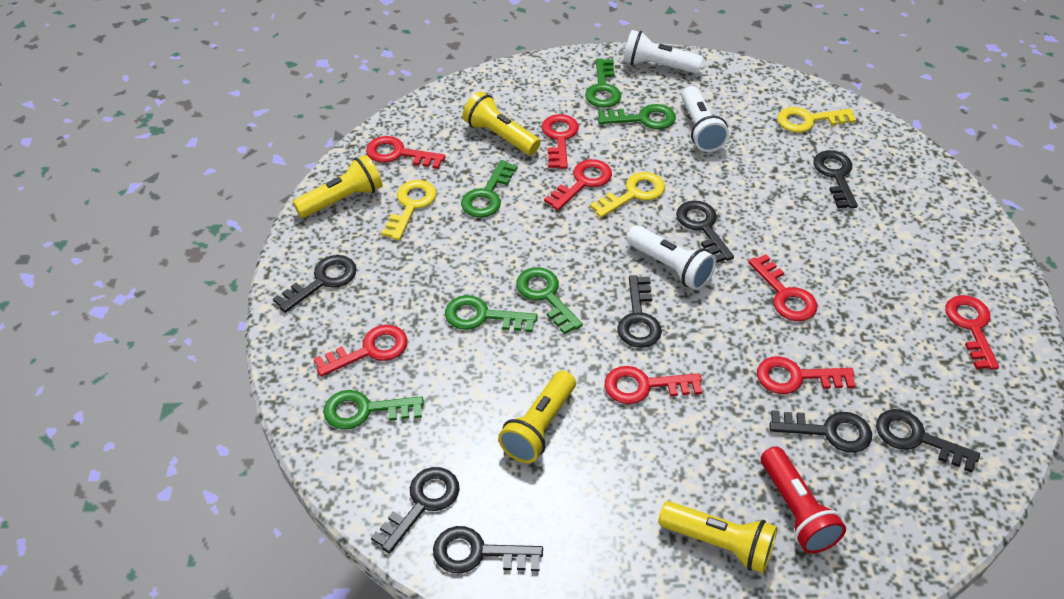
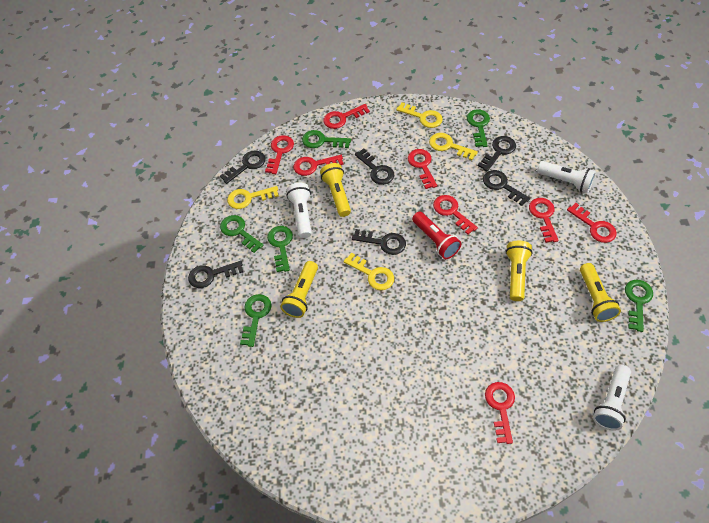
black key: [273,255,357,313] [371,467,460,554] [433,526,543,574] [617,275,662,348] [676,201,734,263] [769,410,872,453] [813,150,858,208] [876,409,980,473] = 8 -> [188,261,243,288] [220,150,266,184] [352,229,406,255] [355,149,394,185] [478,136,516,172] [483,170,530,206] = 6
yellow key: [381,180,436,240] [590,172,665,218] [777,107,856,133] = 3 -> [227,186,279,209] [343,253,394,290] [396,102,443,128] [429,133,478,160] = 4

